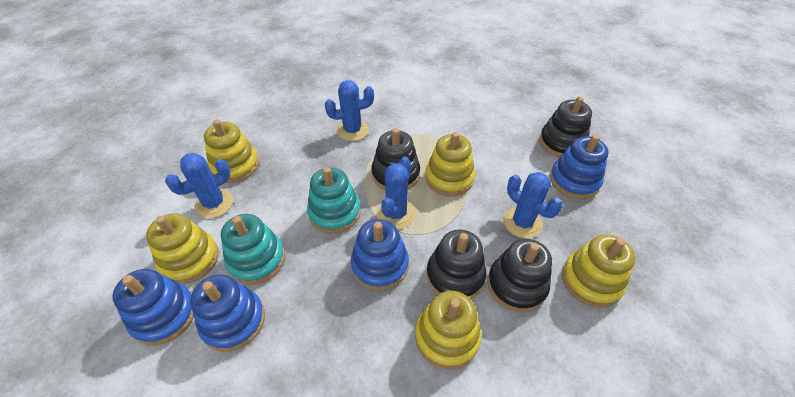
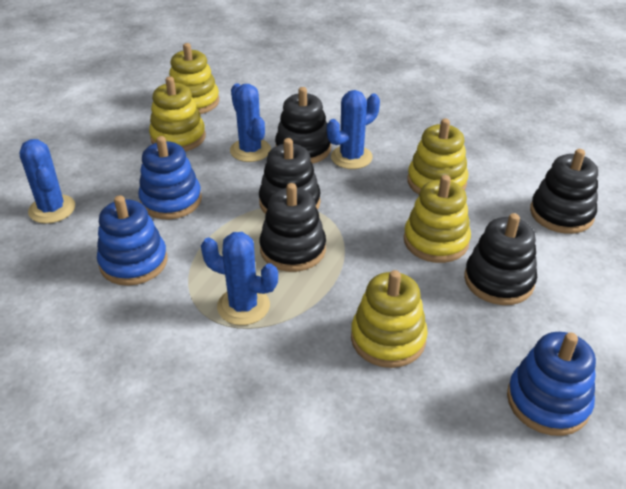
black stacking toy: [371,128,420,190] [426,229,486,299] [488,239,552,312] [539,96,592,157] = 4 -> [259,138,321,214] [260,183,326,272] [275,87,331,164] [464,213,537,305] [530,149,598,234] = 5
blue stacking toy: [112,269,194,345] [190,275,265,352] [351,219,409,291] [550,135,609,199] = 4 -> [97,195,167,286] [138,136,202,219] [507,332,596,436] = 3
turquoise stacking toy: [221,214,285,285] [307,167,361,234] = 2 -> none = 0

